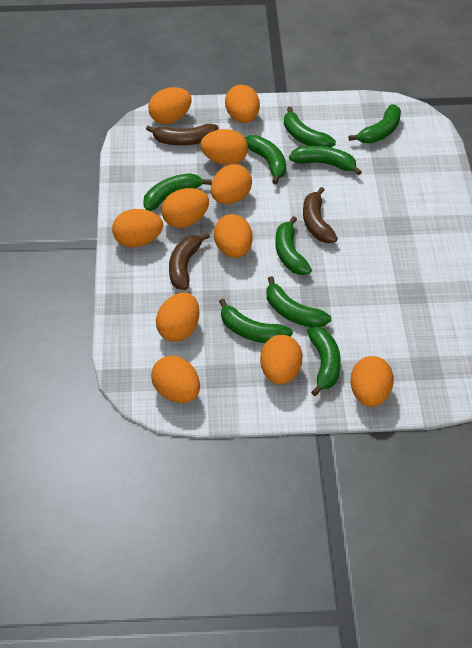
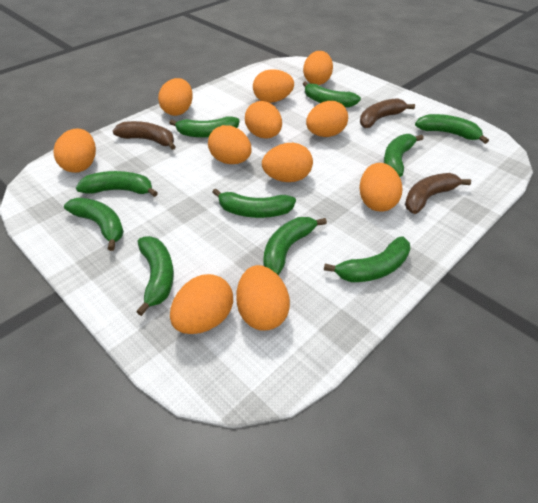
green banana: [143,173,211,211] [219,299,293,343] [245,135,286,184] [267,276,331,327] [275,216,312,275] [284,107,336,147] [289,146,361,175] [307,327,341,396] [348,104,401,143] = 9 -> [64,198,124,251] [76,171,158,197] [136,236,174,316] [169,116,240,138] [212,188,296,218] [263,217,327,275] [303,81,361,107] [324,236,410,282] [384,134,424,177] [415,114,489,144] = 10

